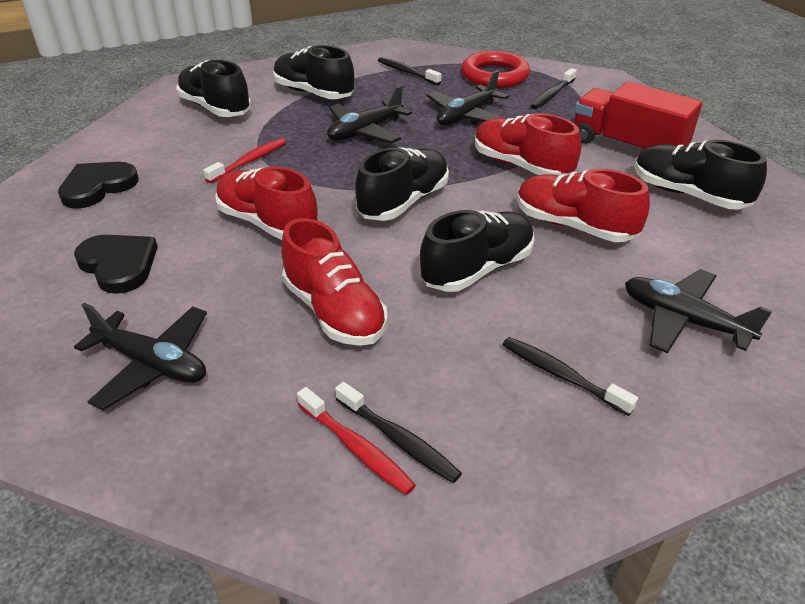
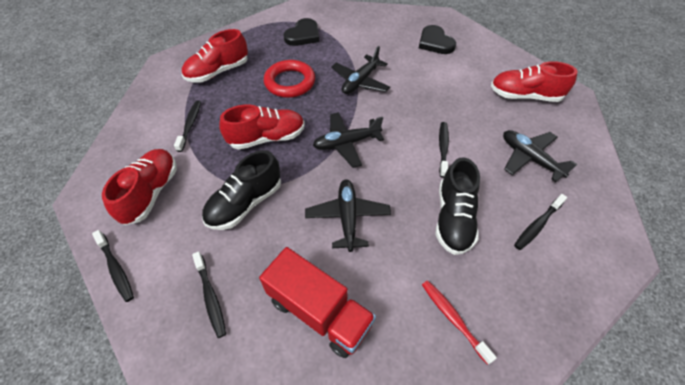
black shoe: [176,60,251,117] [273,45,354,99] [355,148,449,221] [420,210,534,292] [635,140,767,209] = 5 -> [202,150,281,230] [435,158,480,255] = 2
black toothbrush: [335,382,462,483] [378,57,441,85] [503,337,638,416] [530,68,577,109] = 4 -> [92,230,134,302] [174,100,201,152] [192,252,226,338] [439,122,449,178] [514,194,567,250] = 5
red toothbrush: [203,138,286,183] [297,387,416,495] = 2 -> [422,280,497,365] = 1

